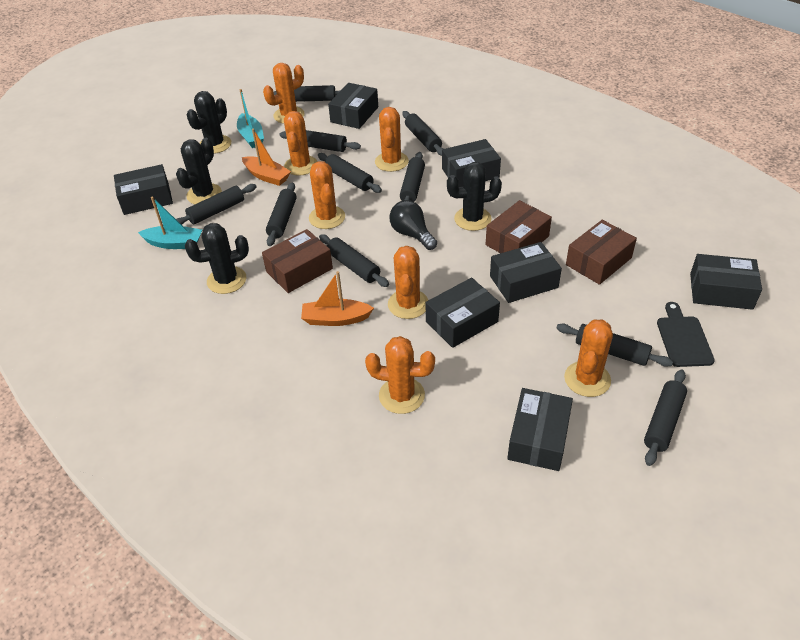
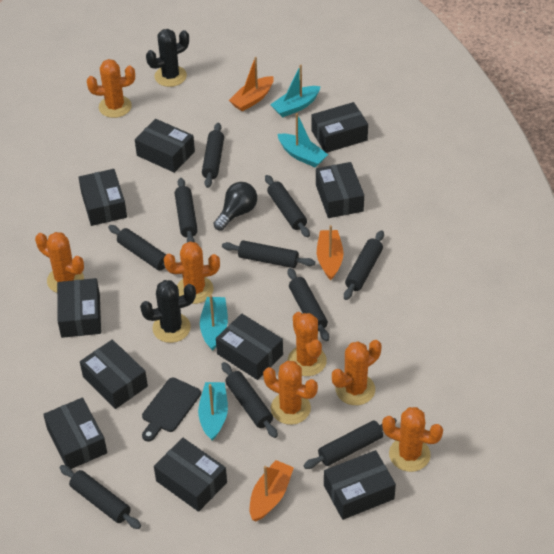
black box: [114,164,173,215] [328,83,378,129] [426,278,500,348] [442,139,501,187] [490,242,562,303] [507,388,573,471] [690,254,762,310] = 7 -> [43,398,107,469] [57,278,101,338] [78,169,127,226] [80,340,148,409] [135,119,195,173] [154,438,227,512] [216,314,283,380] [311,102,368,153] [316,162,364,218] [324,450,396,520] = 10
black cactus: [176,138,222,204] [185,223,249,294] [187,91,231,154] [447,162,502,231] = 4 -> [140,280,196,343] [146,29,189,87] = 2
brown box: [262,229,333,293] [486,200,552,253] [566,220,637,285] = 3 -> none = 0
orange boat: [242,128,291,186] [301,271,374,326] = 2 -> [229,57,274,112] [250,460,294,521] [317,225,344,280] = 3
turquoise boat: [138,197,202,249] [237,89,264,148] = 2 -> [198,382,228,441] [200,295,228,351] [270,65,321,118] [278,113,328,167] = 4

